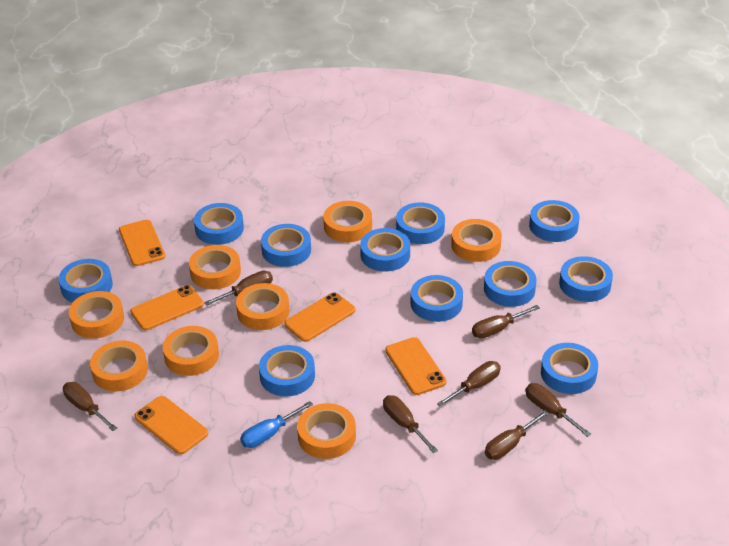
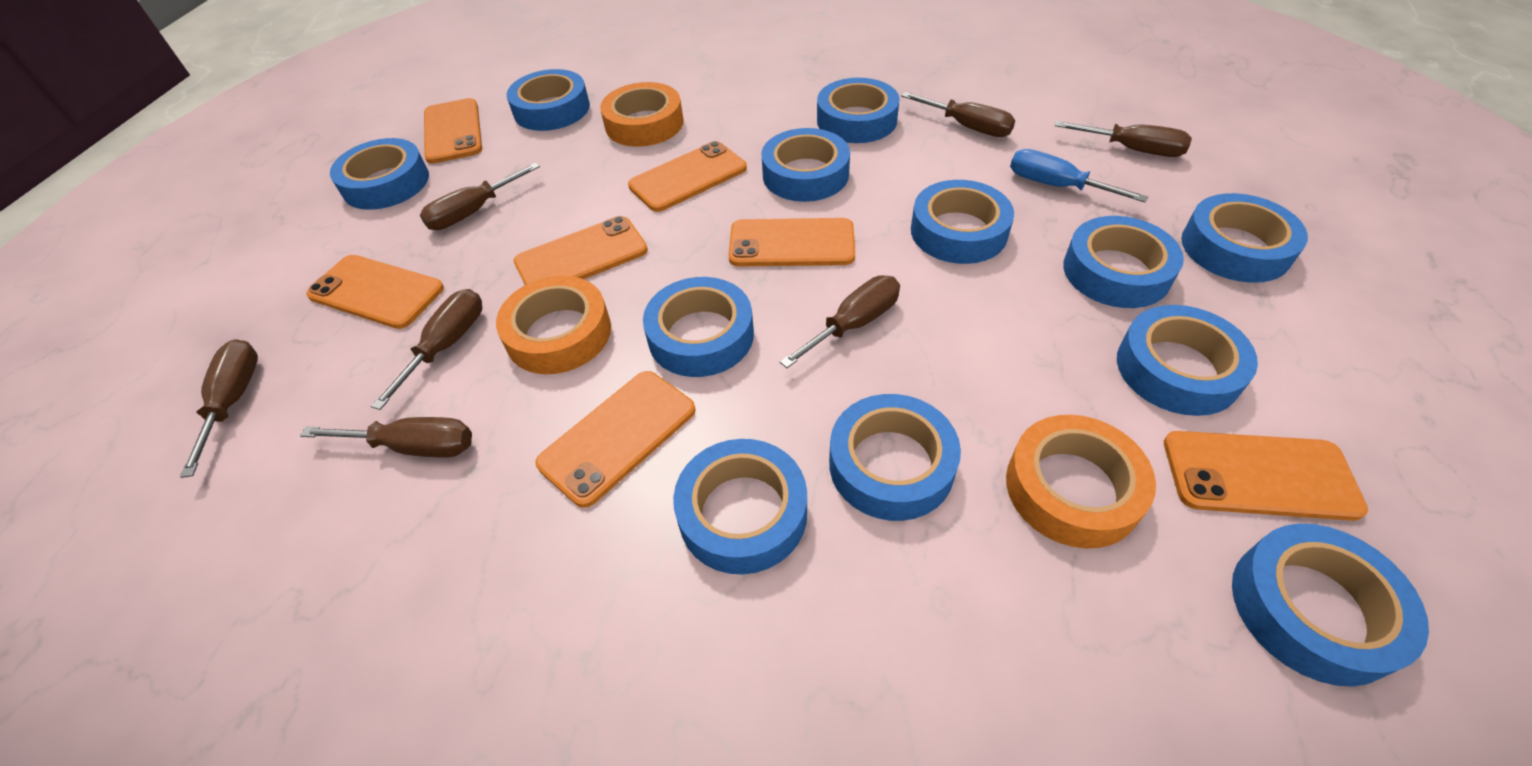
blue tape: [58,259,113,303] [194,203,244,245] [259,345,315,397] [261,224,311,267] [360,228,410,272] [396,203,445,244] [411,275,463,322] [484,261,537,307] [529,200,580,242] [541,343,598,394] [559,256,613,302] = 11 -> [330,138,429,210] [507,69,590,131] [643,277,754,377] [673,439,807,575] [762,128,850,202] [817,78,900,143] [829,394,961,521] [911,180,1014,264] [1063,216,1184,308] [1117,305,1258,416] [1181,193,1308,283] [1232,524,1429,687] = 12
orange phone: [119,220,165,266] [130,285,204,330] [134,396,208,454] [284,292,355,342] [385,337,446,395] = 5 -> [306,255,444,329] [424,98,482,164] [514,216,648,285] [535,371,696,508] [628,141,747,212] [728,218,855,266] [1164,431,1368,521] = 7
orange tape: [69,291,124,339] [90,340,148,391] [163,326,219,376] [189,245,241,289] [236,283,289,330] [297,403,356,459] [324,201,372,242] [451,219,502,262] = 8 -> [496,276,611,374] [600,82,684,147] [1006,415,1156,549] = 3

